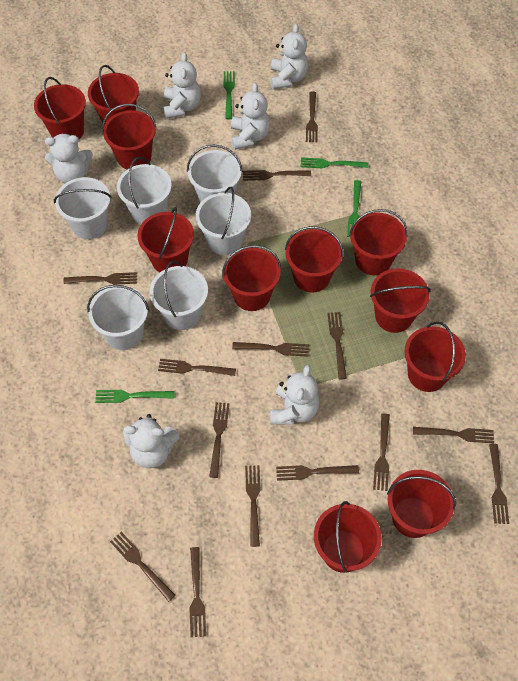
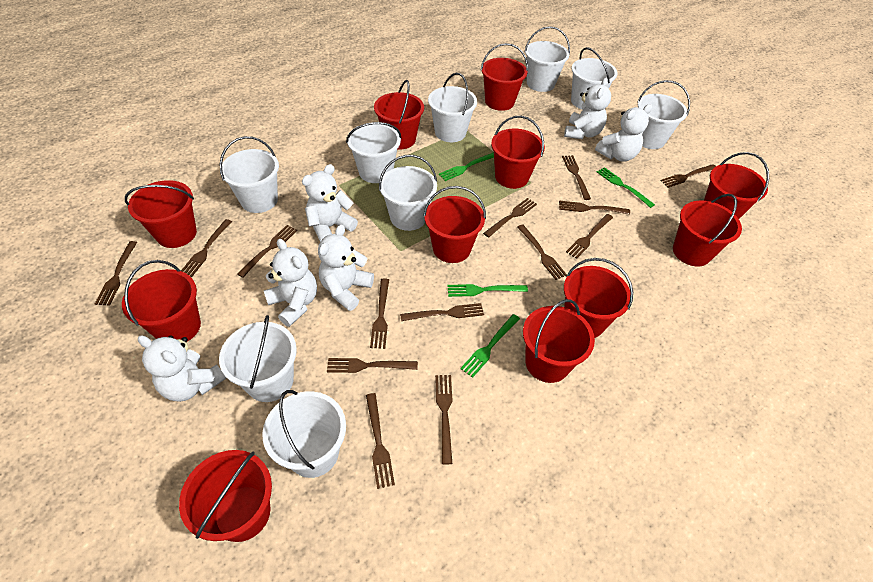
white bucket: [54,177,111,239] [87,285,149,350] [117,157,172,224] [150,260,208,330] [187,145,243,203] [196,187,251,255] = 6 -> [219,136,279,213] [219,315,297,402] [262,390,346,478] [346,122,401,183] [379,155,437,231] [428,73,477,142] [525,26,570,92] [571,47,618,109] [637,80,690,149] = 9

